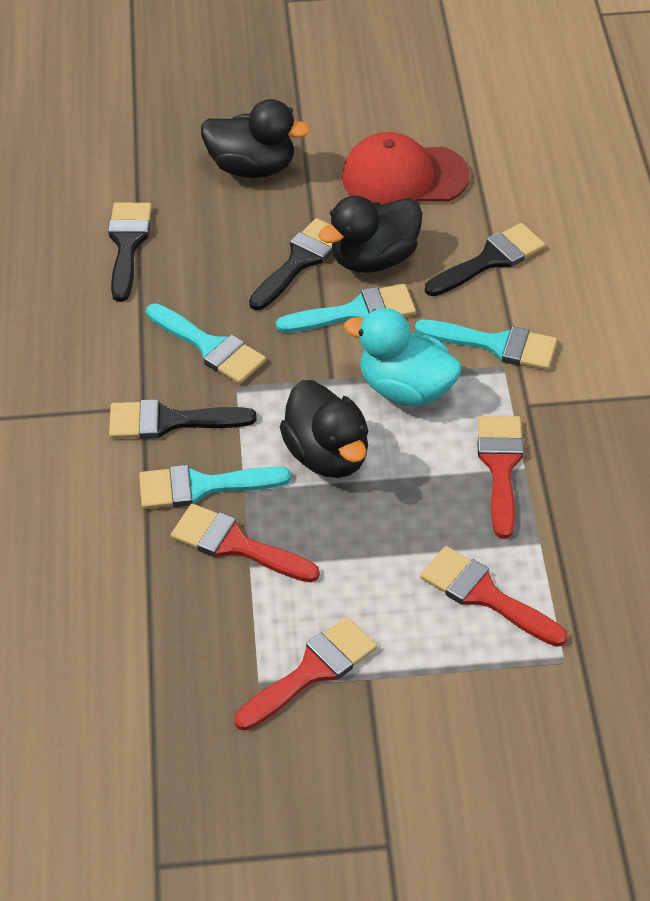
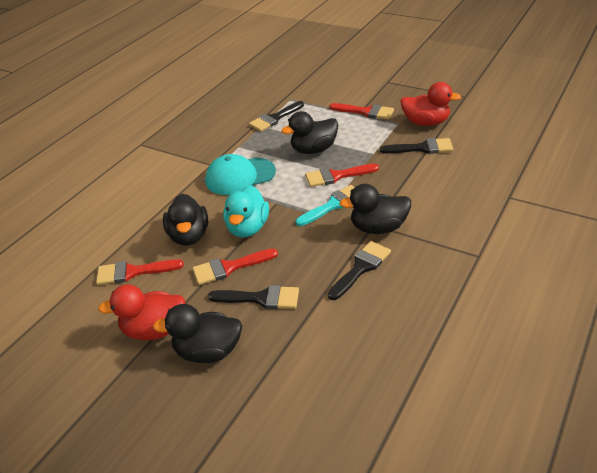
black duck: [201,99,310,178] [279,380,369,478] [318,196,422,273] = 3 -> [153,304,242,363] [163,194,208,246] [281,111,338,154] [339,184,411,234] = 4
red cap: [342,132,470,205] = 1 -> none = 0
red duck: none = 0 -> [98,285,185,340] [400,82,461,126] = 2
turquoise brush: [139,465,291,509] [146,303,266,384] [276,284,416,333] [415,320,557,370] = 4 -> [296,185,355,226] = 1
turquoise cap: none = 0 -> [205,154,276,195] = 1

